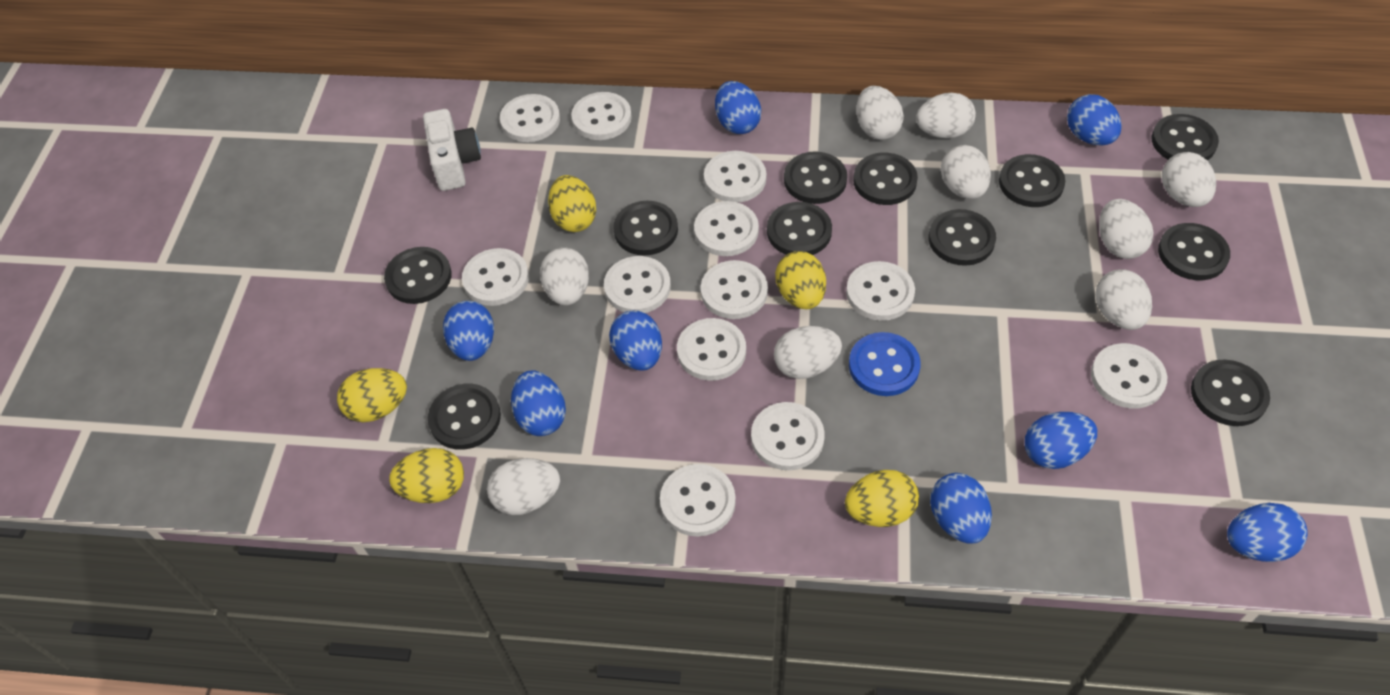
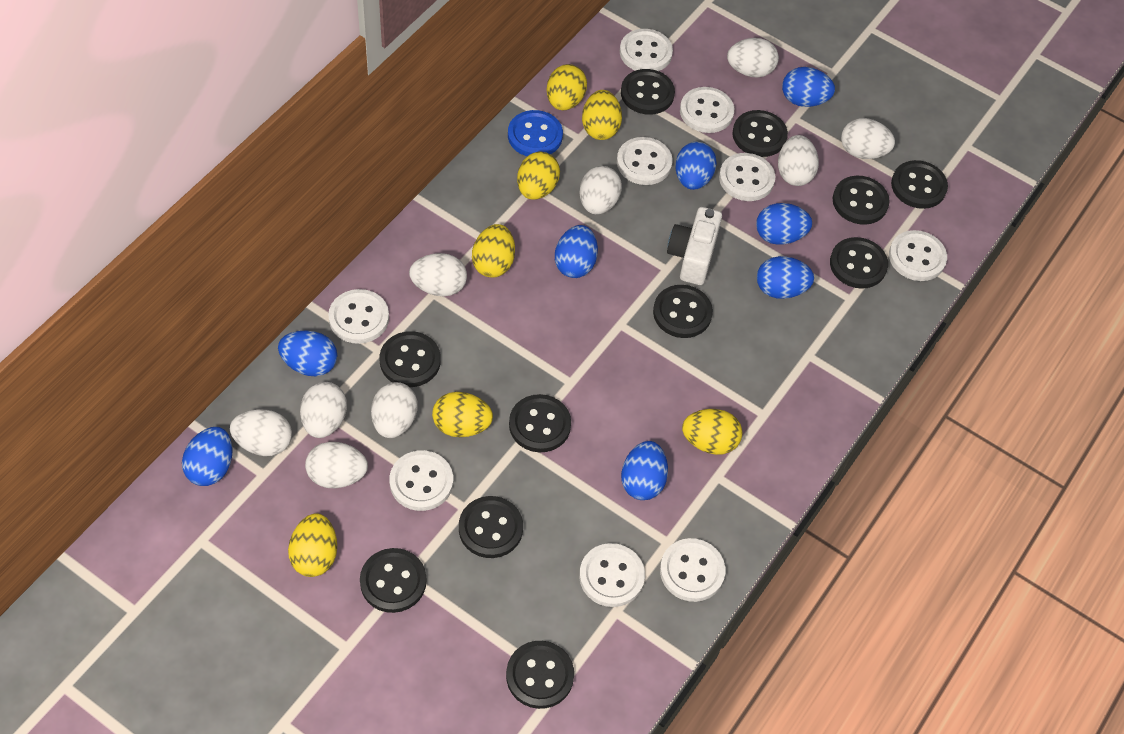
white button: [462,248,529,306] [500,94,560,142] [571,92,632,140] [604,256,671,313] [660,464,736,537] [677,318,746,381] [694,201,759,256] [701,260,768,319] [704,151,766,203] [751,402,825,470] [846,261,915,321] [1091,343,1167,409] = 12 -> [328,289,389,344] [389,450,453,511] [579,543,645,607] [617,137,673,185] [620,29,673,71] [660,538,725,602] [680,87,734,133] [719,153,775,201] [889,230,947,281] = 9
yellow egg: [337,368,407,422] [389,448,464,503] [548,175,596,232] [775,251,826,309] [845,470,919,527] = 5 -> [288,513,337,577] [432,392,493,437] [472,224,515,278] [517,152,560,199] [547,64,587,110] [582,90,622,140] [682,409,742,455] = 7

